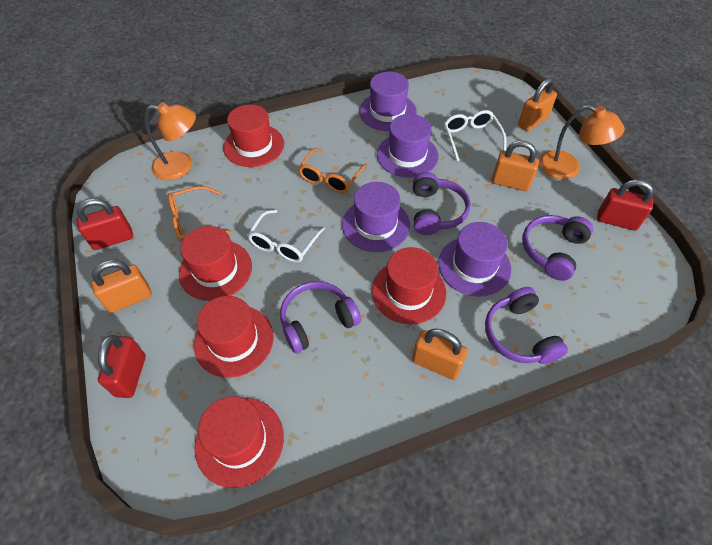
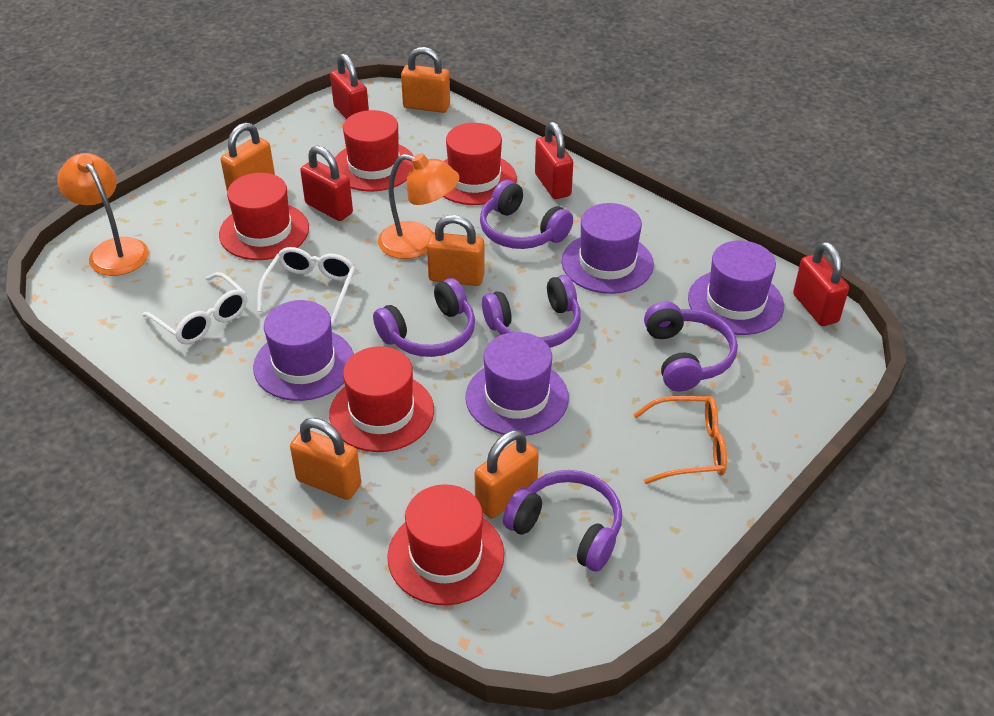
orange glasses: [168,186,231,242] [298,148,367,193] = 2 -> [633,396,727,484] = 1
orange padlock: [91,260,152,313] [412,329,468,380] [492,141,539,191] [518,78,557,131] = 4 -> [221,123,275,191] [290,418,361,500] [401,47,450,113] [427,215,485,286] [474,430,539,519] = 5
purple headphones: [280,281,361,353] [413,172,471,235] [485,287,568,364] [522,215,593,281] = 4 -> [373,278,475,357] [480,180,573,249] [482,275,581,348] [503,470,622,572] [644,302,738,391] = 5
red padlock: [76,198,133,250] [98,335,146,398] [597,179,654,231] = 3 -> [300,146,353,221] [330,53,369,119] [535,122,573,199] [793,242,849,326] = 4

